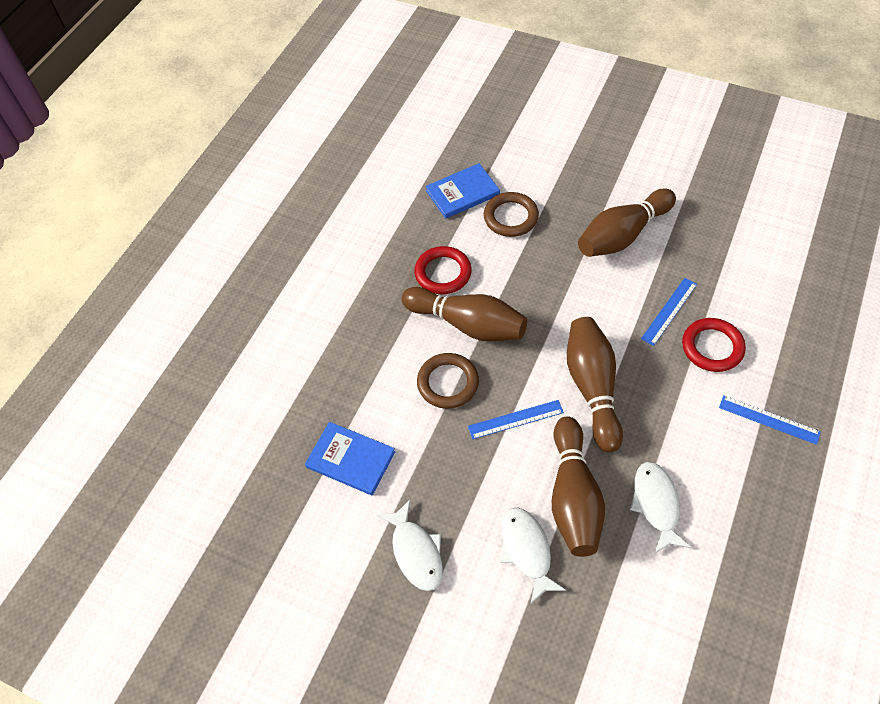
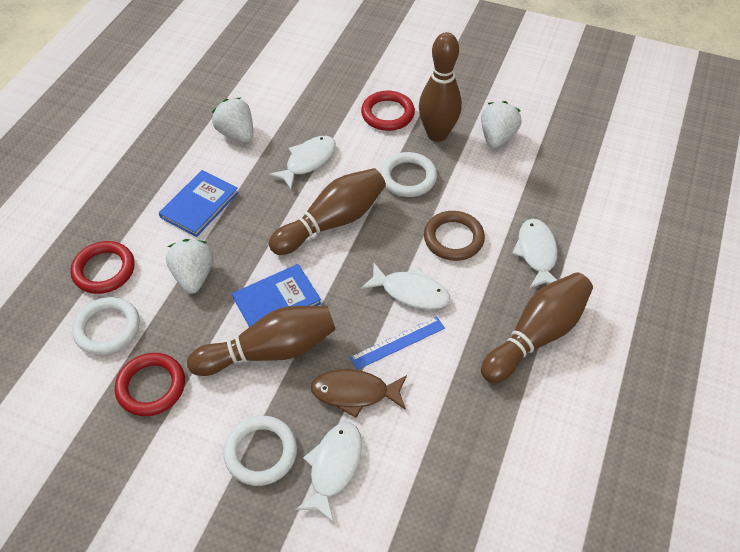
blue ruler: [468,400,564,439] [641,278,697,346] [719,395,821,445] = 3 -> [350,316,445,370] = 1
brown fish: none = 0 -> [310,369,407,418] = 1
brown ring: [417,353,479,409] [484,192,539,237] = 2 -> [424,211,485,261] = 1
red ring: [414,246,472,294] [682,318,746,372] = 2 -> [70,241,135,294] [115,353,185,416] [361,91,415,131] = 3
white fish: [377,500,443,591] [501,508,566,603] [630,462,692,554] = 3 -> [268,136,336,189] [295,423,362,523] [361,263,450,310] [512,219,558,289] = 4
white ring: none = 0 -> [72,297,140,355] [224,416,297,486] [380,152,437,197] = 3
white strawberry: none = 0 -> [166,239,213,294] [212,98,253,143] [481,101,522,148] = 3

